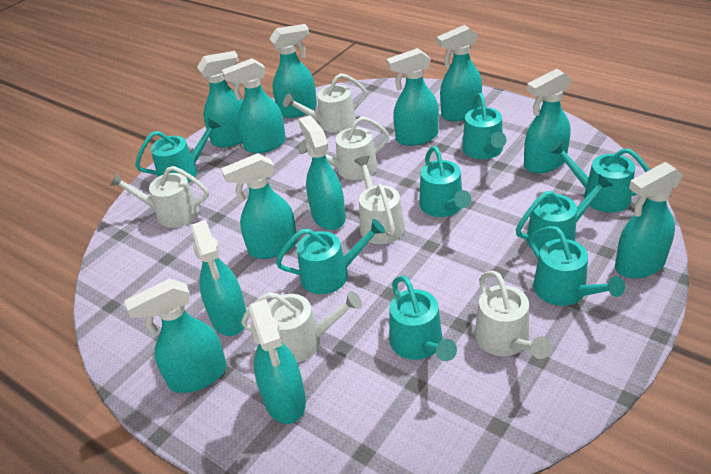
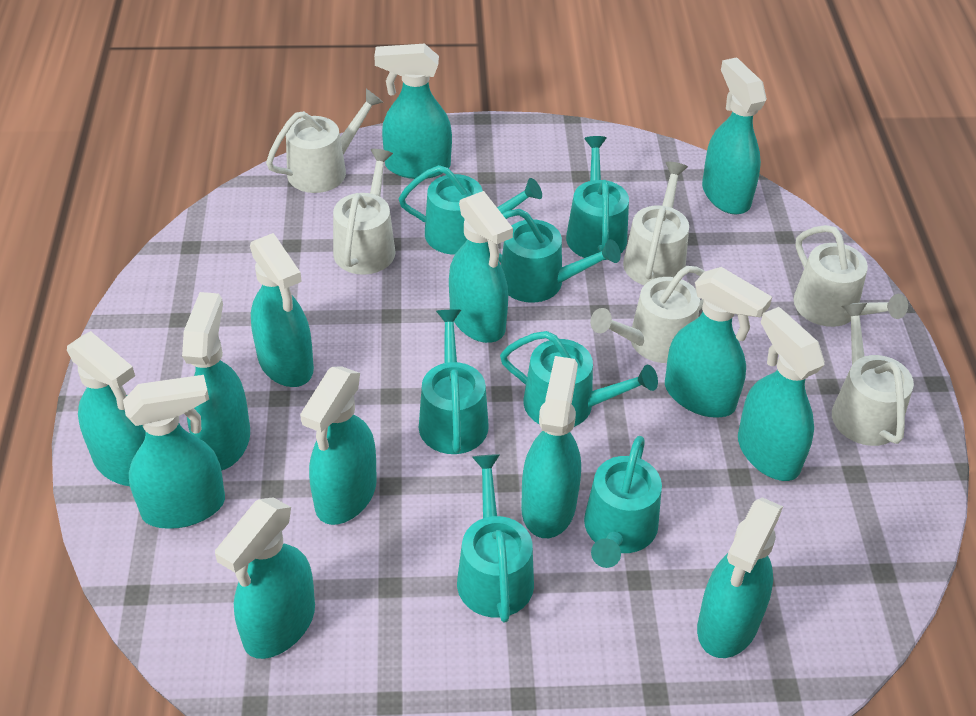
turquoise spray bottle: [124,279,227,393] [191,220,247,336] [197,51,243,147] [221,153,298,259] [222,58,286,153] [248,299,306,424] [269,24,317,118] [299,115,346,230] [387,48,439,146] [437,25,482,121] [524,69,572,173] [615,162,683,278] = 12 -> [67,331,146,486] [123,375,225,529] [182,292,250,471] [215,497,315,659] [250,233,314,387] [300,366,377,525] [374,44,452,179] [449,191,513,343] [521,356,581,538] [665,267,772,418] [697,497,783,658] [702,57,767,215] [738,307,825,481] = 13
turquoise watering can: [135,118,221,182] [276,219,385,294] [389,276,457,361] [419,146,471,217] [462,93,506,159] [516,174,613,252] [529,226,625,306] [550,141,650,213] = 8 -> [399,165,542,255] [419,309,489,454] [457,454,534,622] [498,209,621,303] [500,331,658,427] [566,136,629,260] [584,436,662,568] = 7

